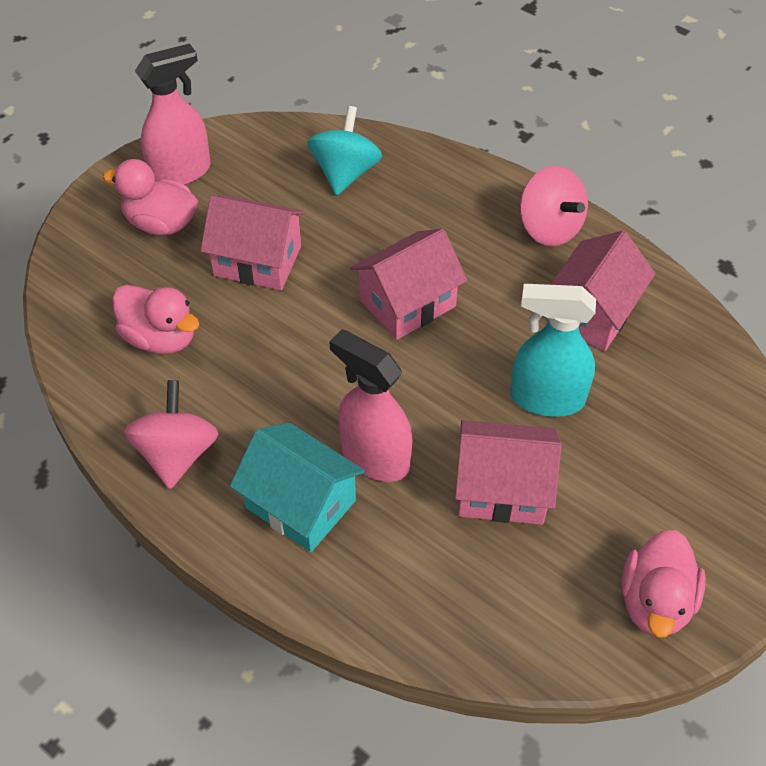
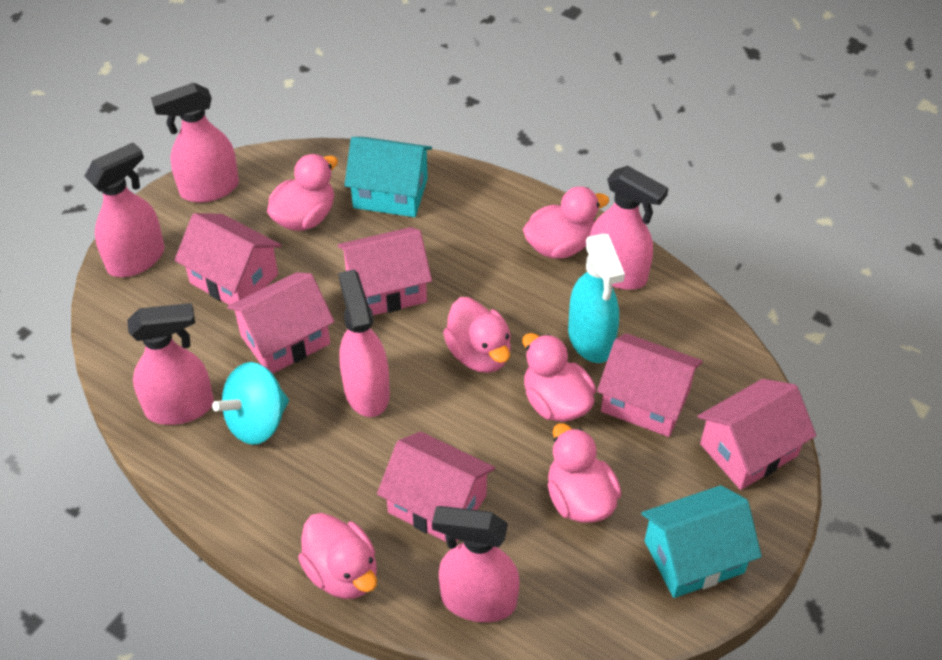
pink duck: [103,159,198,235] [112,285,199,354] [621,530,706,637] = 3 -> [267,154,338,231] [298,513,377,599] [443,297,511,373] [522,333,596,422] [523,186,609,259] [547,423,621,523] = 6
pink house: [201,196,305,290] [350,229,467,340] [455,420,562,525] [547,231,656,351] = 4 -> [175,213,282,305] [227,272,335,374] [338,227,432,315] [377,431,495,543] [597,333,703,437] [698,379,816,490] = 6
pink spinning top: [124,380,219,489] [520,166,588,246] = 2 -> none = 0
pink spray bottle: [135,44,211,185] [329,329,413,482] = 2 -> [84,142,165,277] [127,303,214,425] [151,82,239,203] [338,270,390,417] [432,506,519,622] [590,166,669,290] = 6
turquoise house: [230,423,365,552] = 1 -> [344,137,432,217] [641,485,762,598] = 2

